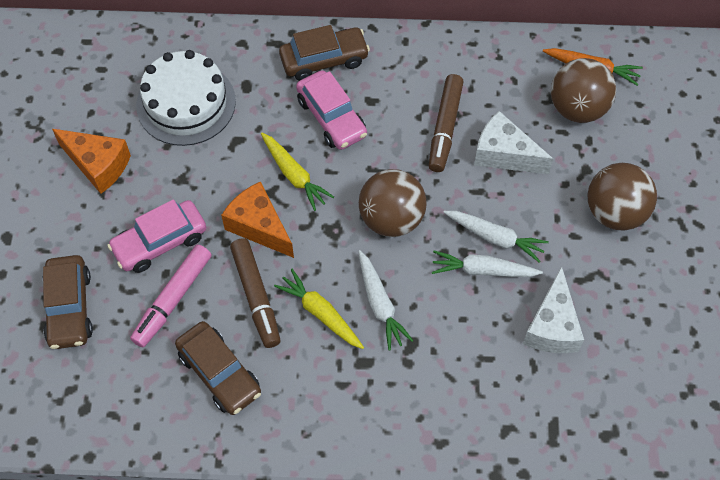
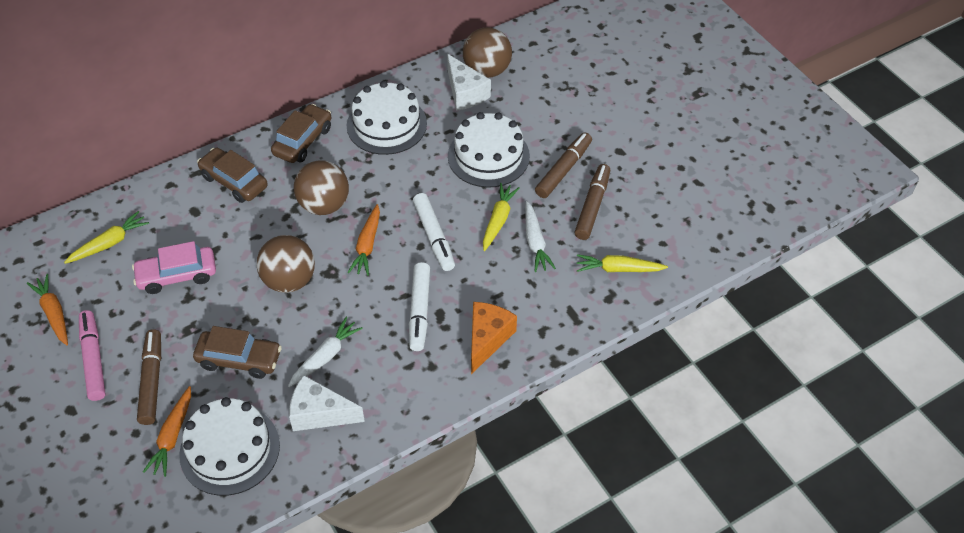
brown marker: [230,238,281,348] [429,74,464,172] = 2 -> [137,329,161,425] [535,132,592,198] [574,164,610,240] = 3
orange carrot: [543,48,643,86] = 1 -> [27,274,68,346] [143,386,191,477] [348,204,380,276] = 3
orange cheese: [52,129,131,194] [221,181,294,258] = 2 -> [471,302,517,374] = 1
pink car: [107,199,206,273] [296,70,367,150] = 2 -> [132,241,216,294] = 1
white cake: [136,50,236,146] = 1 -> [179,397,280,496] [347,81,427,155] [448,112,530,188] = 3
white carrot: [358,250,414,351] [432,251,543,277] [443,211,549,263] = 3 -> [288,317,363,387] [525,201,556,272] = 2
white marker: none = 0 -> [409,262,430,351] [413,193,455,271] = 2
yellow carrot: [261,133,334,211] [274,269,364,349] = 2 -> [64,211,149,264] [483,183,520,251] [577,254,668,272] = 3

